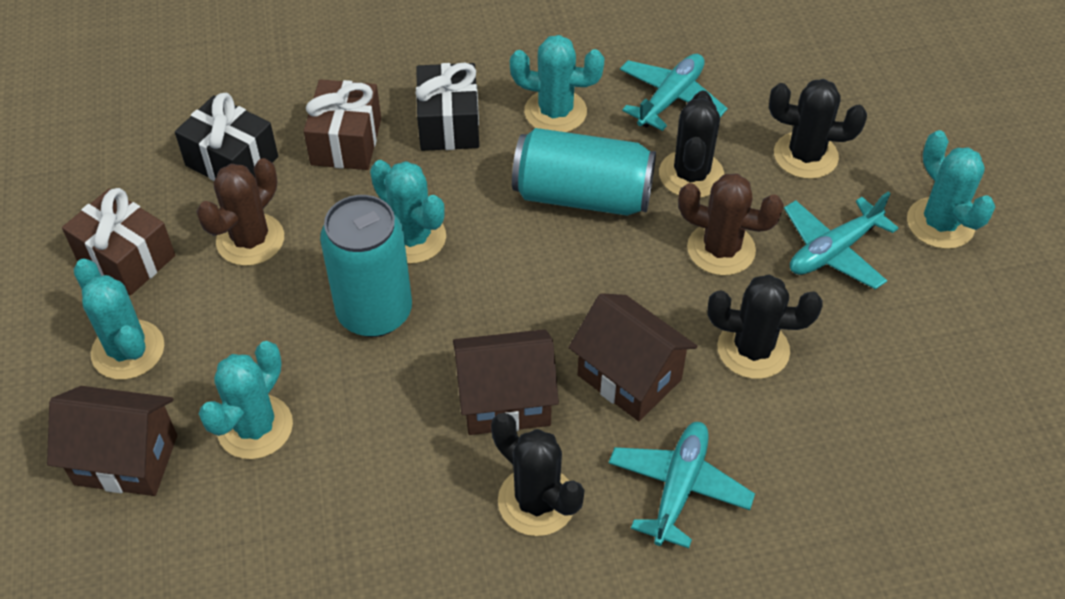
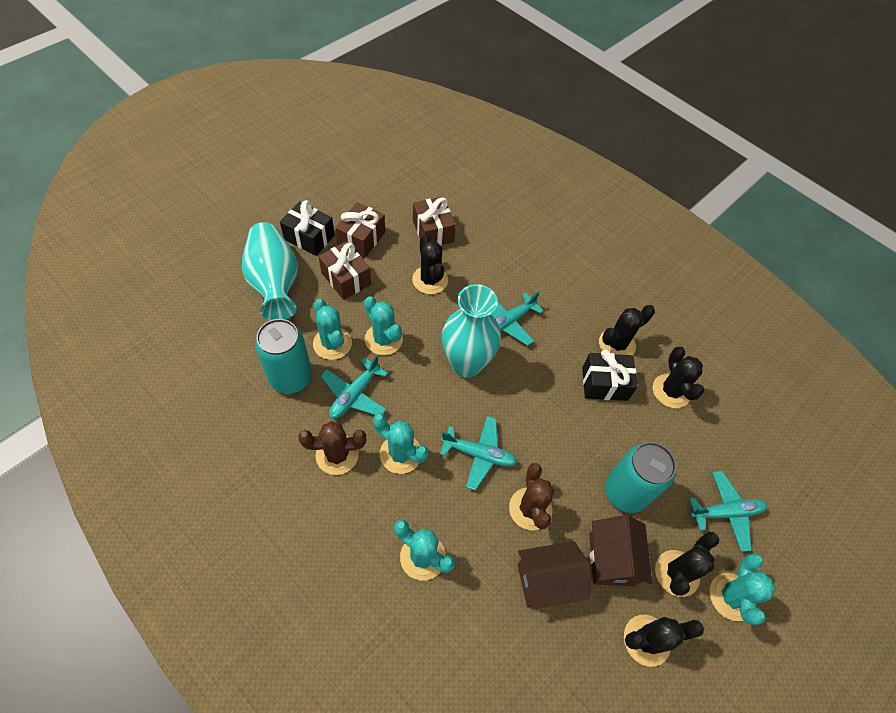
black cactus: [491,413,584,536] [659,90,724,198] [708,274,823,379] [769,79,867,179] = 4 -> [412,235,448,294] [599,305,655,355] [624,615,704,667] [653,347,704,408] [655,532,719,597] = 5
brown gift: [62,188,175,296] [304,79,381,170] = 2 -> [318,241,371,300] [336,202,385,258] [413,196,456,245] = 3
brown house: [47,386,177,496] [453,329,559,435] [568,293,697,421] = 3 -> [518,541,590,609] [589,515,652,586] = 2
turquoise plane: [609,422,755,548] [620,54,728,131] [784,191,898,289] = 3 -> [321,355,388,419] [440,416,517,490] [492,291,543,346] [689,471,767,552] = 4
turquoise vase: none = 0 -> [242,222,298,321] [442,284,501,378] = 2

